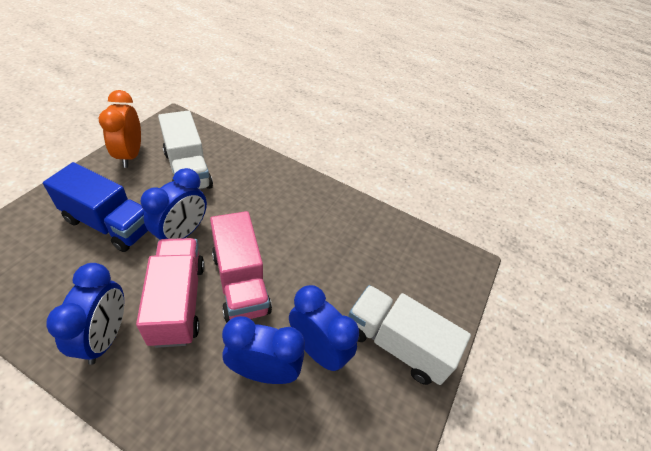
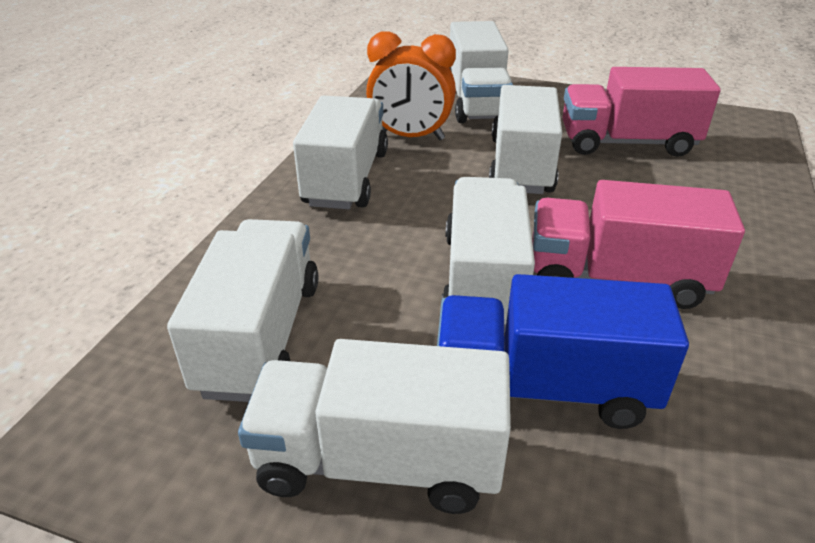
blue clock: [46,263,124,365] [141,168,207,240] [222,316,305,384] [289,285,359,371] = 4 -> none = 0
white truck: [158,111,213,189] [348,285,471,385] = 2 -> [167,219,318,402] [238,339,511,514] [293,95,388,209] [441,177,535,333] [449,21,513,123] [489,85,562,194] = 6

